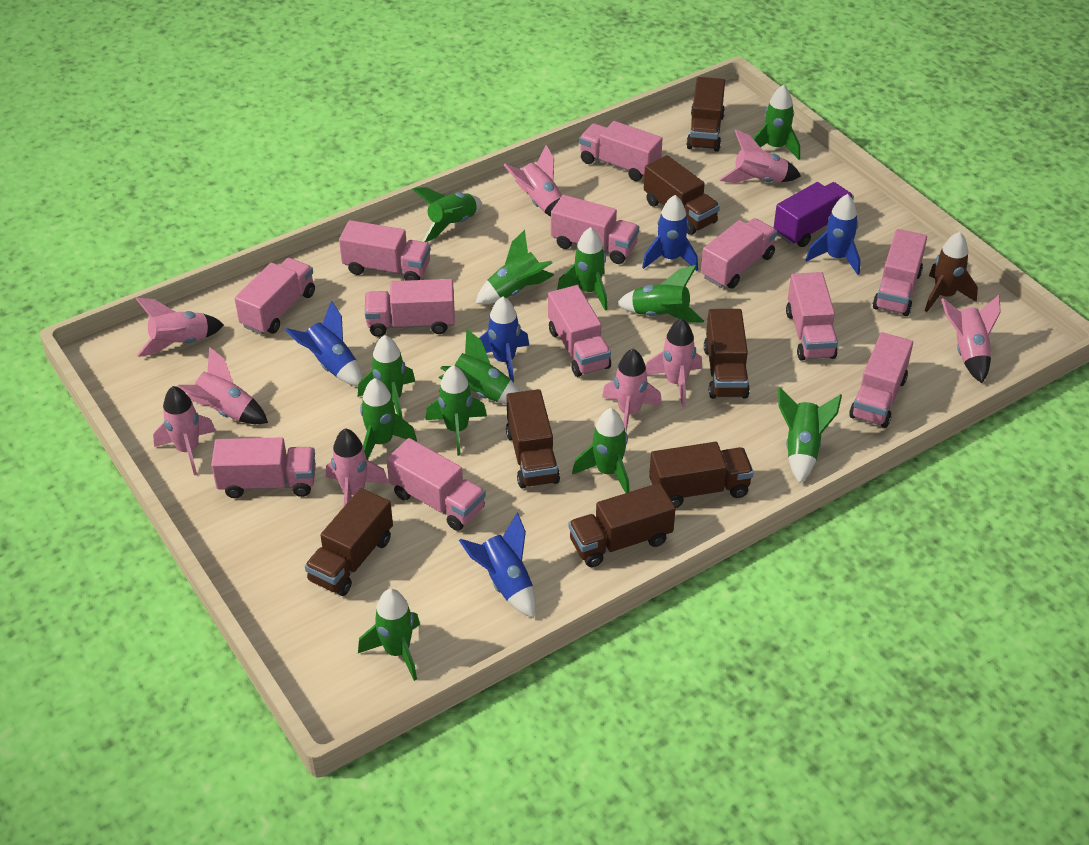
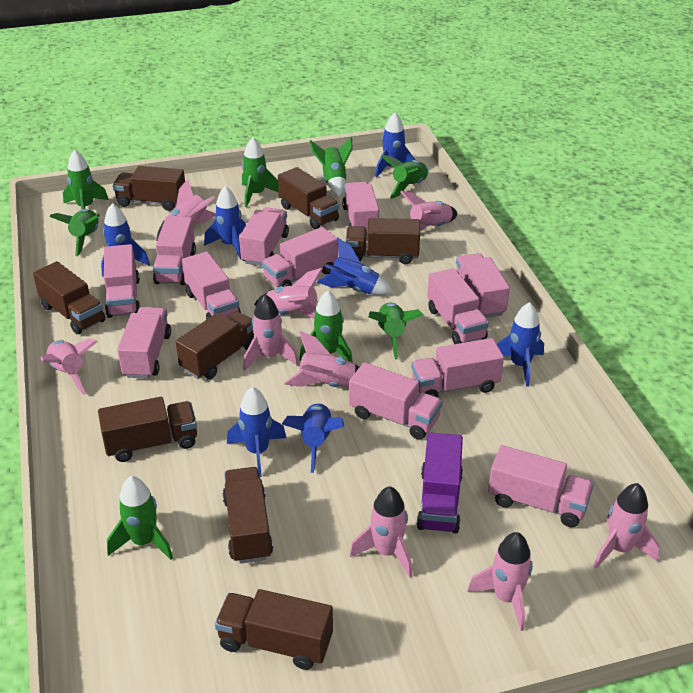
blue rocket: [285,301,362,386] [459,513,536,618] [479,297,529,383] [642,195,698,271] [806,194,861,275] = 5 -> [101,203,150,277] [204,186,246,259] [227,387,286,477] [282,403,344,473] [317,238,393,295] [375,112,415,177] [497,302,544,387] = 7
brown rocket: [925,232,978,312] = 1 -> none = 0
brown truck: [305,488,393,596] [506,389,560,489] [569,483,676,567] [644,155,720,235] [649,442,754,508] [686,77,725,152] [704,309,750,399] = 7 -> [33,261,106,334] [98,397,197,462] [113,166,185,211] [176,311,254,379] [215,589,333,670] [223,467,273,564] [278,167,339,229] [346,218,420,265] = 8
green rocket: [358,335,415,419] [358,589,420,681] [360,378,417,460] [412,187,482,242] [426,365,487,456] [438,329,520,404] [475,230,554,304] [557,227,608,311] [572,408,630,493] [617,265,704,323] [753,85,800,160] [778,387,842,483] = 12 -> [50,209,100,256] [63,150,109,209] [107,476,173,560] [242,137,279,207] [299,291,353,362] [309,137,353,197] [368,303,423,359] [381,155,429,199] = 8

